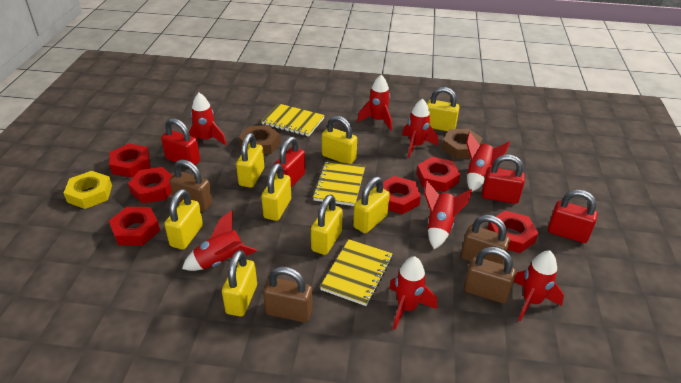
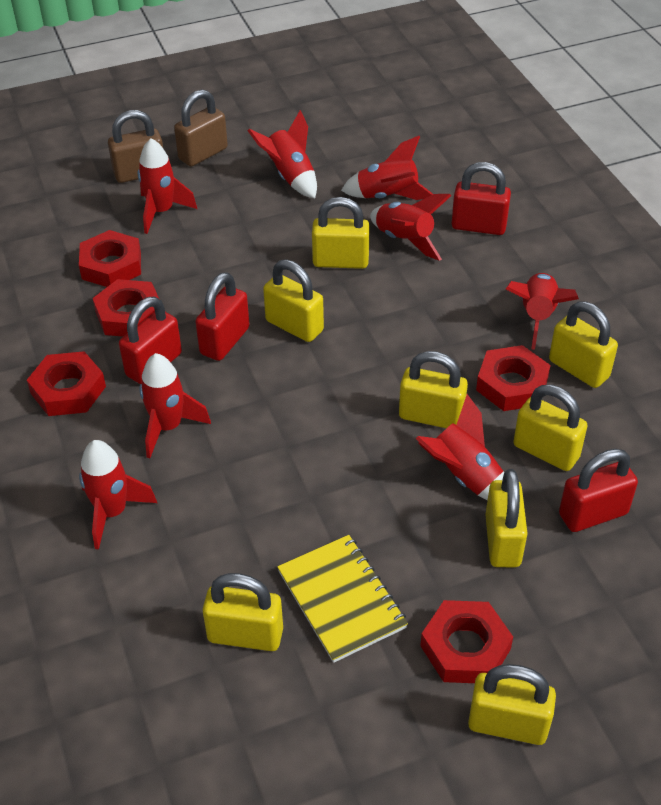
brown nut: [239,125,280,155] [442,129,483,159] = 2 -> none = 0
brown padlock: [169,160,212,212] [263,266,313,322] [461,215,510,264] [464,247,516,303] = 4 -> [108,110,163,183] [174,89,228,166] = 2
red nut: [109,144,151,178] [109,207,160,245] [128,167,173,204] [383,176,421,214] [417,157,460,192] [487,210,538,253] = 6 -> [27,351,106,416] [79,230,141,287] [93,279,159,337] [420,600,513,683] [476,345,551,411] = 5
yellow notebook: [261,103,325,137] [312,160,365,206] [320,239,393,306] = 3 -> [277,535,408,663] = 1
yellow nut: [64,171,112,209] = 1 -> none = 0

